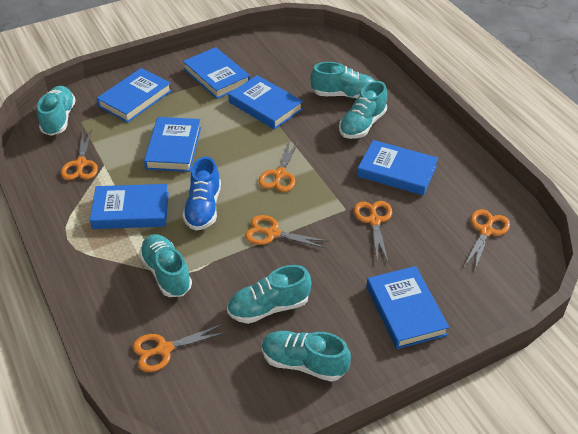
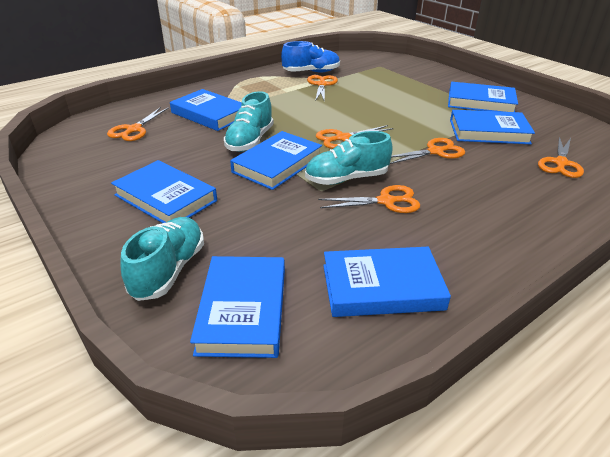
turquoise shoe: [37,86,76,136] [139,234,192,297] [227,265,311,324] [262,331,351,382] [310,62,375,99] [339,81,387,139] = 6 -> [120,217,204,301] [224,91,274,152] [305,131,393,185] = 3

